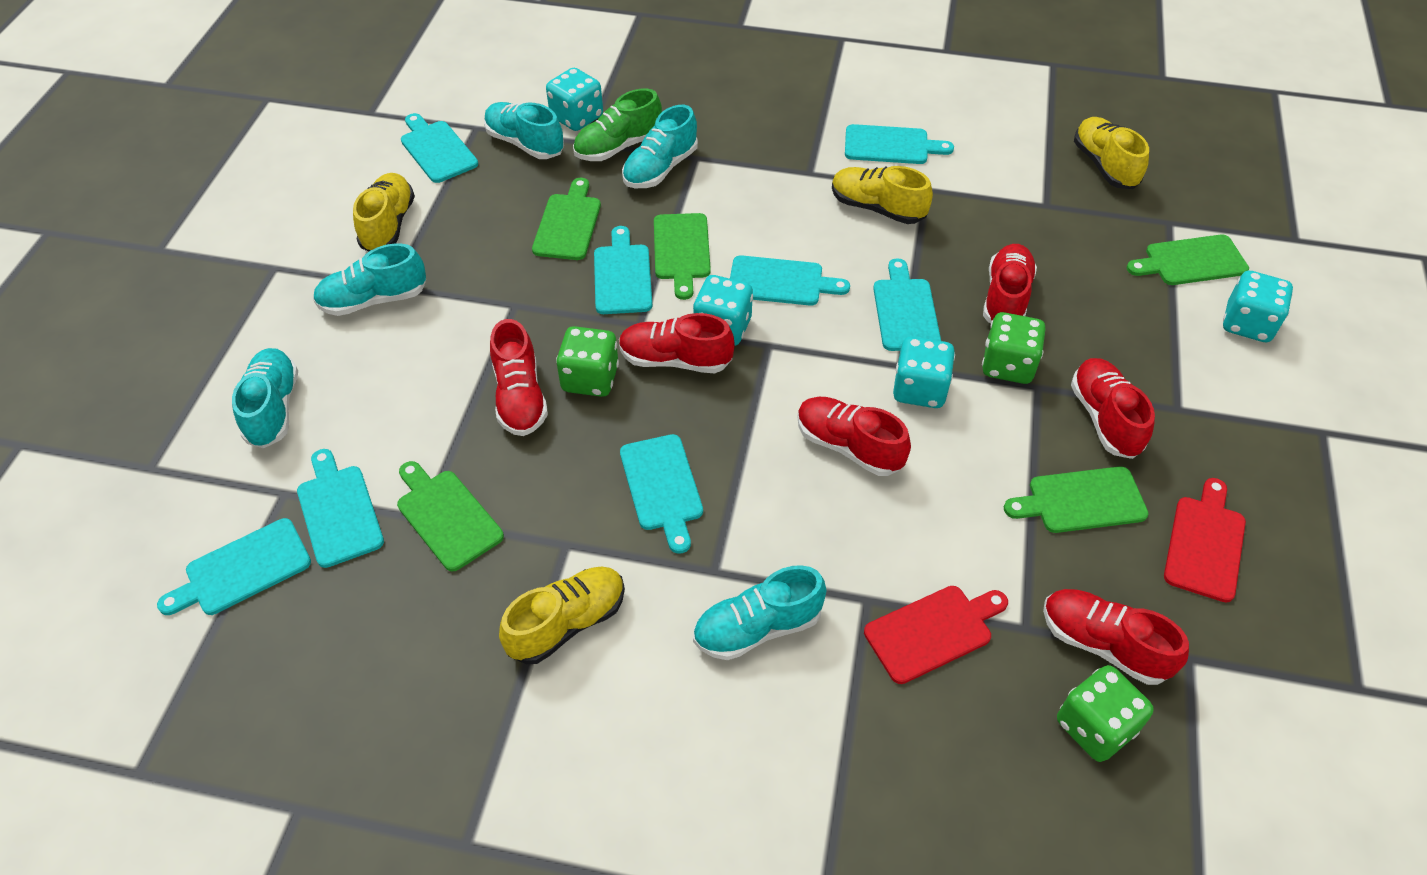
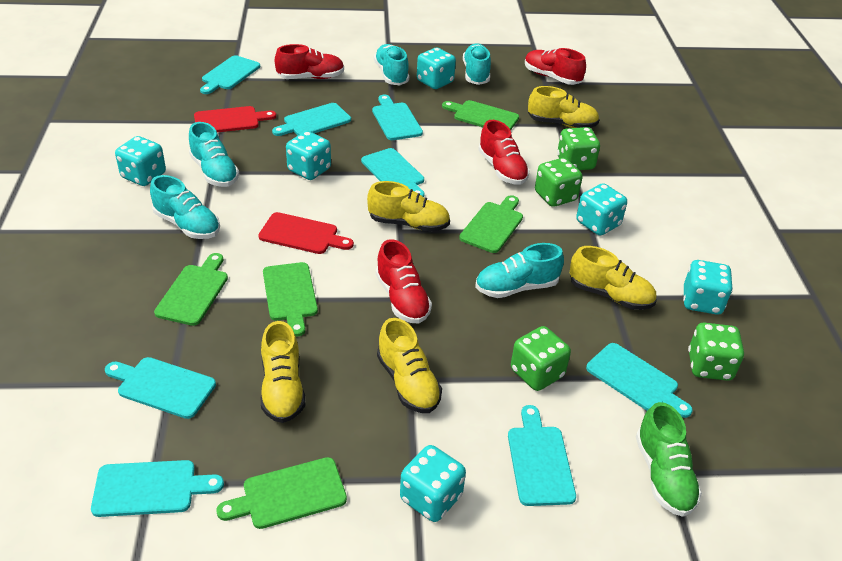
green dice: [556,326,619,397] [982,312,1046,384] [1057,665,1154,762] = 3 -> [511,326,571,391] [535,158,583,207] [557,127,600,170] [688,323,744,381] = 4
red shoe: [490,319,548,436] [619,313,735,373] [798,397,911,476] [983,244,1037,323] [1043,589,1189,685] [1071,358,1155,459] = 6 -> [275,44,344,79] [376,239,432,324] [478,120,530,185] [525,48,586,85] = 4
turquoise dice: [546,68,603,131] [693,275,753,346] [893,337,955,408] [1223,271,1293,342] = 4 -> [115,136,166,186] [286,131,331,180] [400,445,466,522] [417,48,456,89] [576,183,627,236] [683,260,733,315] = 6
yellow shoe: [353,173,415,251] [499,567,625,664] [832,166,933,224] [1074,117,1149,189] = 4 -> [261,321,306,423] [367,181,450,232] [377,318,442,413] [528,86,599,128] [570,246,656,310] = 5

